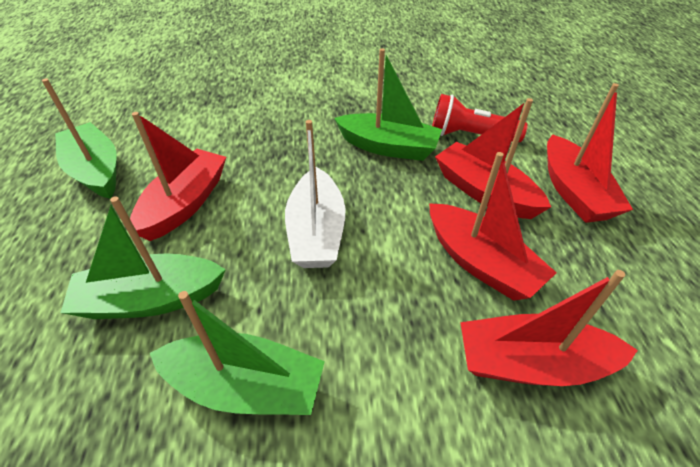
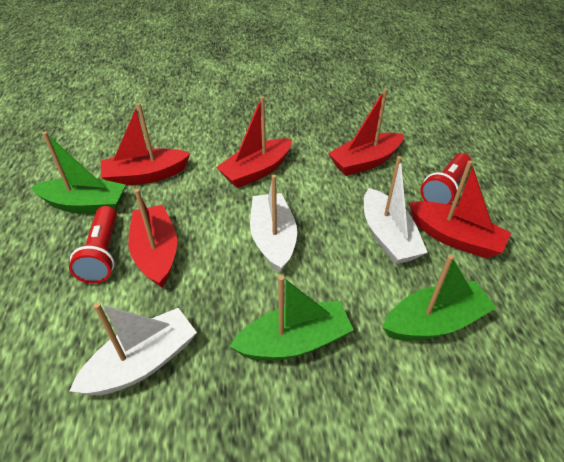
green boat: [42,78,117,199] [60,196,226,319] [150,291,325,415] [334,48,442,161] = 4 -> [31,132,126,214] [229,275,354,360] [382,255,497,340] = 3
red flashlight: [432,94,528,143] = 1 -> [69,206,117,284] [420,153,471,205] = 2
white boat: [285,120,346,268] = 1 -> [69,302,197,395] [250,175,297,273] [364,156,428,265] = 3

